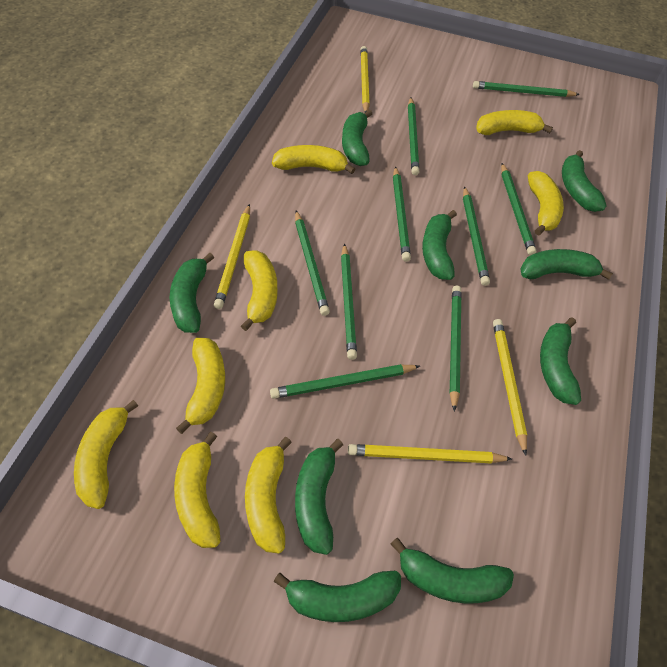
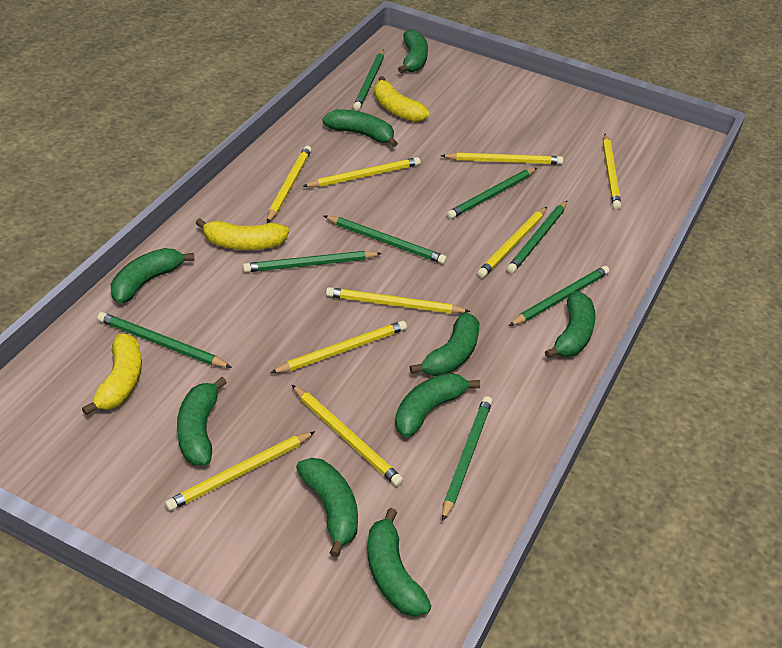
green pencil: [270,364,420,399] [295,210,330,316] [341,243,357,360] [393,166,411,262] [408,97,419,175] [450,286,462,412] [463,186,490,286] [473,81,580,97] [501,163,536,255] = 9 -> [97,312,232,368] [243,251,382,273] [324,216,447,264] [353,50,384,110] [442,396,492,522] [447,168,537,219] [507,201,567,273] [509,266,610,326] = 8
yellow banana: [74,400,138,509] [174,432,221,548] [176,338,225,434] [241,250,278,331] [245,437,292,554] [272,145,355,174] [476,110,553,135] [528,171,564,236] = 8 -> [82,333,142,415] [196,218,289,250] [374,76,430,122] = 3
yellow pencil: [214,204,250,309] [348,444,512,463] [360,46,370,112] [493,319,527,456] = 4 -> [165,431,315,511] [267,146,312,223] [270,321,407,373] [292,385,403,486] [302,157,420,187] [326,287,470,314] [441,152,563,164] [477,207,547,278] [603,134,621,209] = 9

